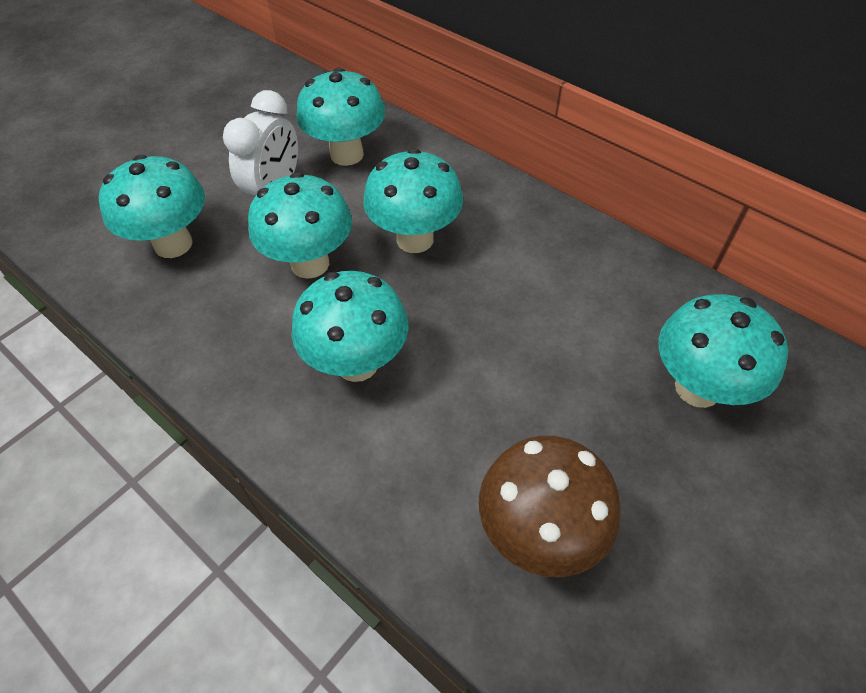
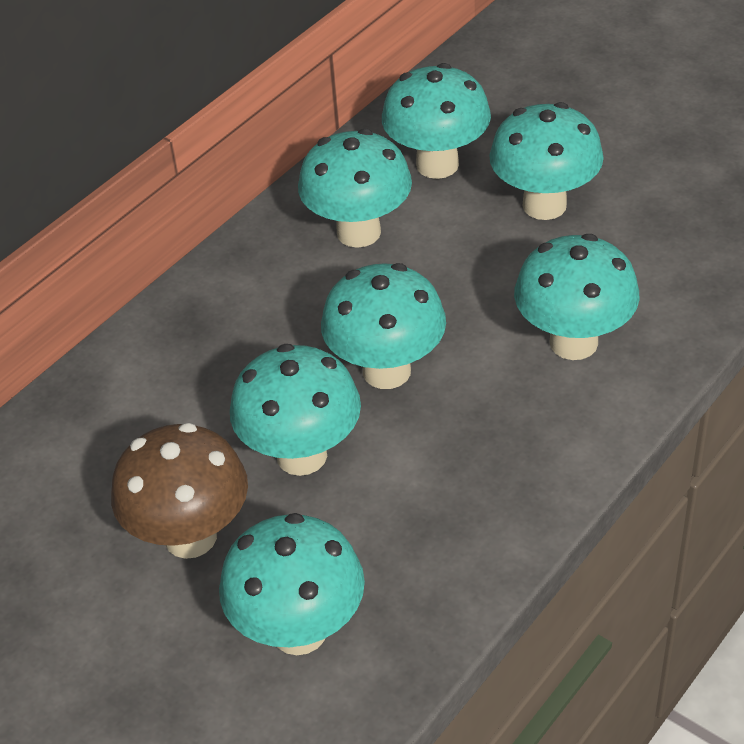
turquoise mushroom: [99,155,205,258] [248,172,352,279] [292,271,409,382] [297,67,385,166] [363,148,463,253] [658,294,788,408] = 6 -> [219,513,365,655] [230,344,361,476] [298,129,412,248] [321,263,446,389] [382,63,491,179] [490,102,604,220] [514,234,640,360] = 7
white clock: [223,90,298,196] = 1 -> none = 0

